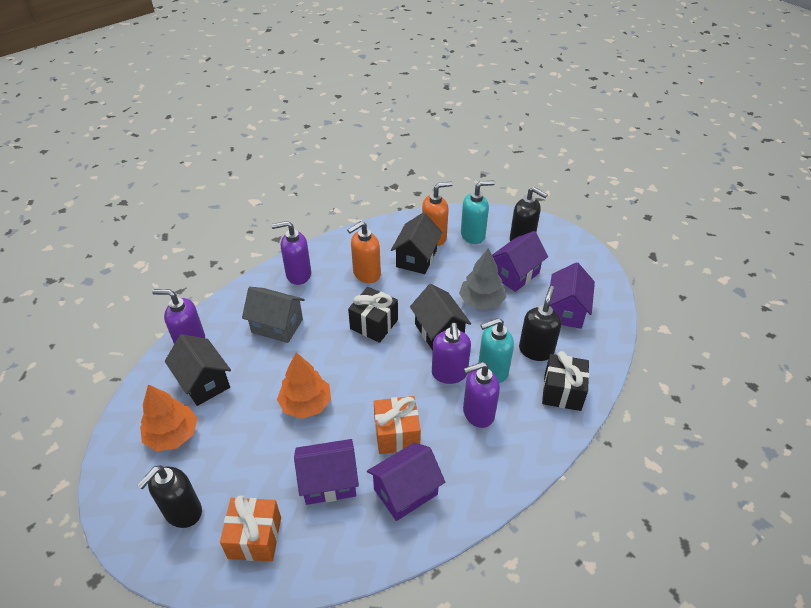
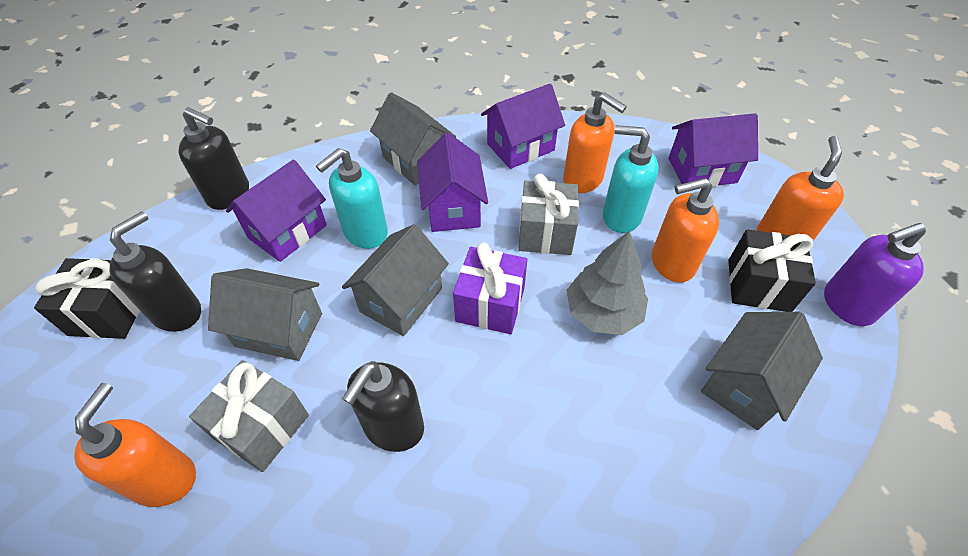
black house: [165,334,231,406] [391,212,443,274] [410,284,471,350] = 3 -> none = 0
grey gift: none = 0 -> [189,360,309,472] [518,174,579,255] = 2
grey house: [242,287,305,343] = 1 -> [208,268,322,361] [342,224,449,336] [370,92,456,185] [701,312,823,430] = 4
orange gift: [220,495,281,561] [374,396,421,454] = 2 -> none = 0
orange soap dispenser: [347,221,381,283] [422,181,453,246] = 2 -> [74,383,196,507] [563,93,627,193] [652,178,719,283] [757,136,844,241] = 4
orange tree: [140,384,198,451] [277,353,331,419] = 2 -> none = 0
purple gift: none = 0 -> [453,242,527,334] = 1
purple soap dispenser: [152,289,205,344] [271,221,311,285] [432,323,471,384] [463,362,500,428] = 4 -> [824,223,926,326] = 1

